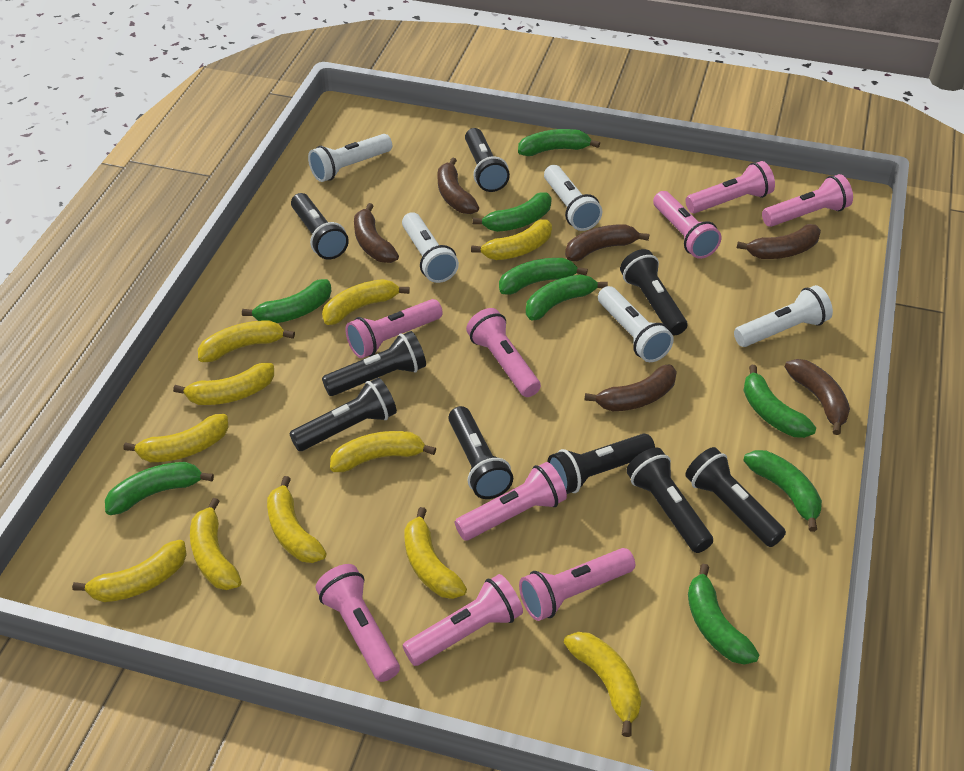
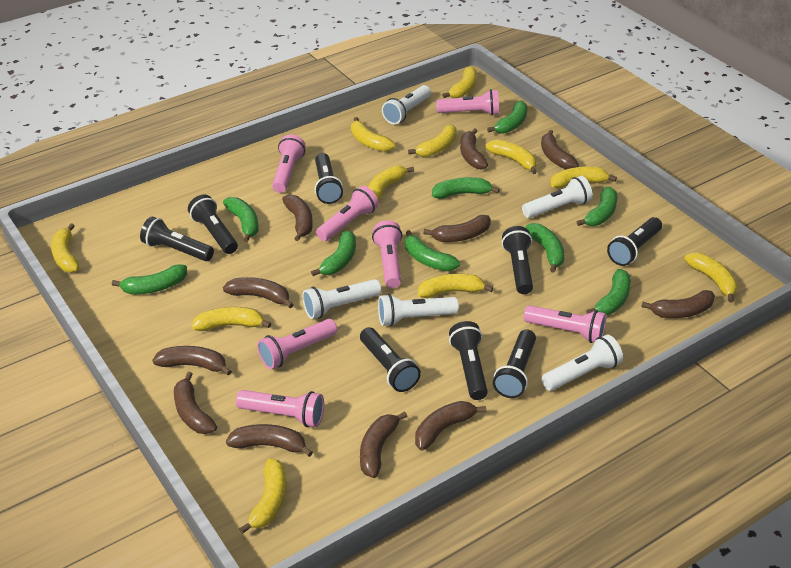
black flashlight: [289,378,397,451] [291,193,349,260] [322,331,426,396] [448,406,513,499] [465,128,510,192] [547,434,655,494] [620,249,687,335] [626,448,713,553] [685,447,786,547] = 9 -> [140,217,214,261] [188,194,238,254] [315,153,343,204] [360,327,421,392] [449,321,488,400] [493,329,536,398] [502,226,533,294] [607,217,662,266] = 8
brown banana: [354,203,399,263] [437,157,479,214] [565,224,649,261] [585,365,677,411] [737,224,821,259] [785,359,850,435] = 6 -> [152,346,232,376] [174,372,217,434] [223,277,293,308] [226,424,313,457] [282,194,313,241] [360,411,407,478] [415,401,486,450] [423,215,491,242] [460,128,488,170] [541,130,579,169] [641,290,715,318] = 11
pink flashlight: [316,564,400,682] [345,299,443,358] [403,574,523,666] [455,462,567,541] [466,308,541,397] [519,548,635,621] [653,191,721,259] [686,161,775,213] [762,174,853,227] = 9 -> [236,390,324,427] [257,319,337,369] [272,134,306,193] [316,186,379,241] [372,220,402,288] [436,89,499,115] [524,305,606,343] = 7

